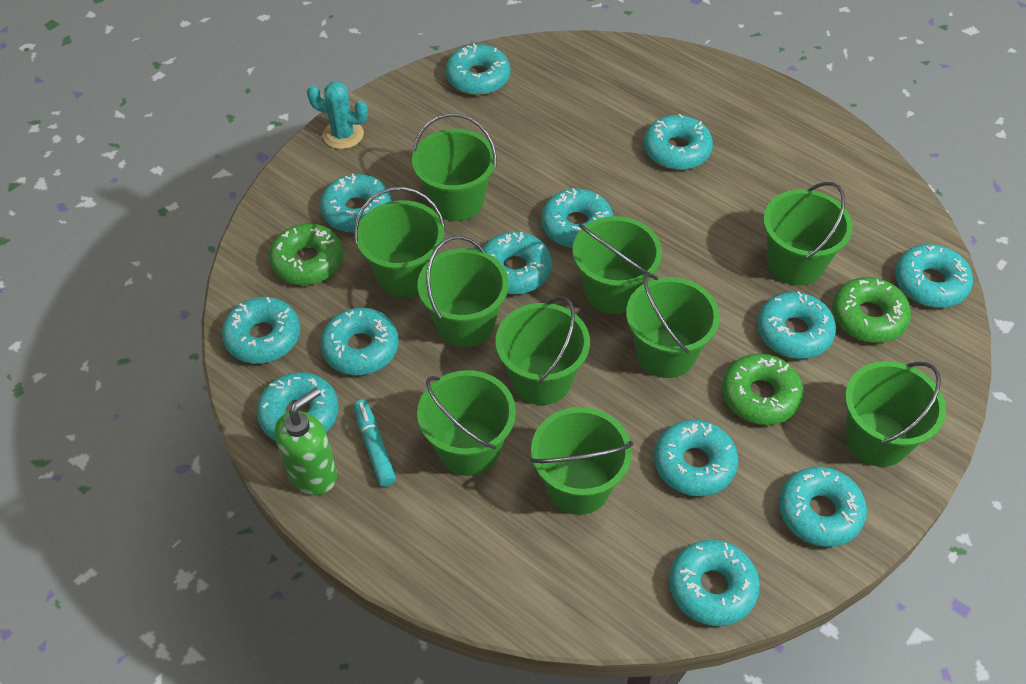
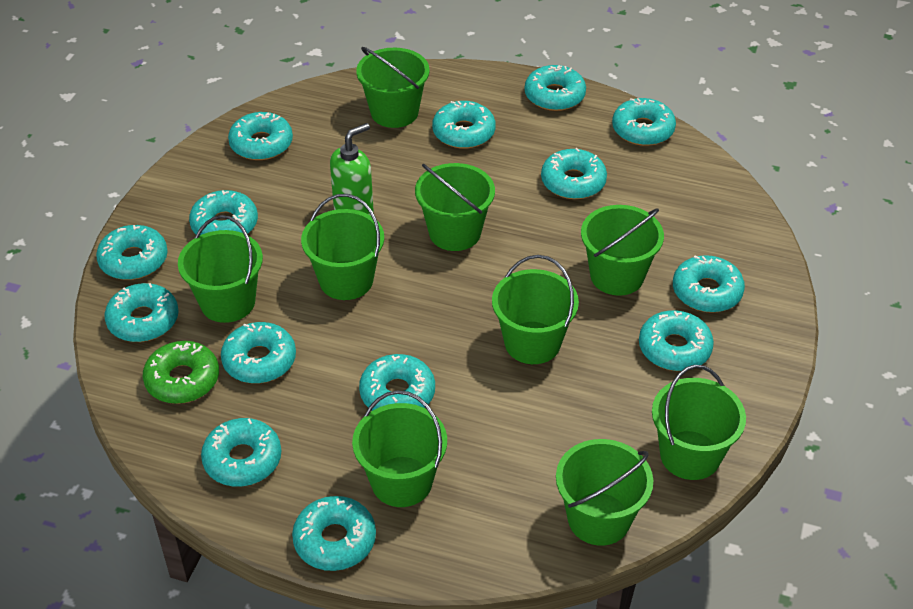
green bucket: [354,187,445,297] [412,113,496,221] [417,236,509,347] [417,370,516,476] [496,296,590,405] [530,407,633,515] [573,216,662,314] [626,273,720,378] [763,182,853,286] [845,361,946,467] = 10 -> [178,215,263,323] [301,194,384,300] [352,390,447,507] [356,47,430,128] [415,163,495,251] [492,255,579,364] [556,439,653,546] [581,205,664,296] [652,365,746,480] = 9
green donut: [269,223,344,285] [722,353,804,425] [832,277,911,343] = 3 -> [143,341,219,404] = 1
turquoise cactus: [307,81,368,149] = 1 -> none = 0
turquoise donut: [222,297,300,364] [257,372,339,441] [320,174,392,233] [320,308,399,375] [446,43,511,95] [483,232,552,294] [541,188,613,248] [644,114,713,170] [654,420,738,496] [669,540,760,626] [757,291,836,359] [779,467,867,547] [895,244,973,308] = 13 -> [96,225,168,280] [104,283,179,342] [189,190,258,235] [201,418,281,486] [221,322,296,384] [228,112,293,160] [292,496,376,571] [359,354,435,411] [432,101,496,149] [524,65,586,111] [541,148,607,199] [612,98,676,146] [639,310,714,371] [673,255,745,313] = 14
turquoise marker: [354,400,396,487] = 1 -> none = 0

